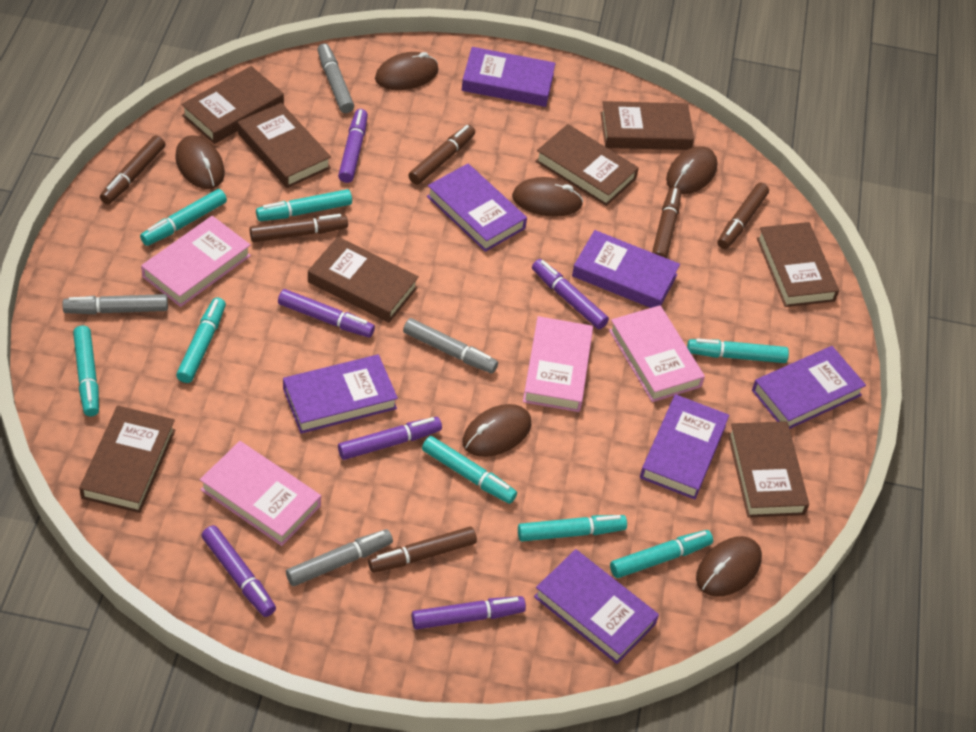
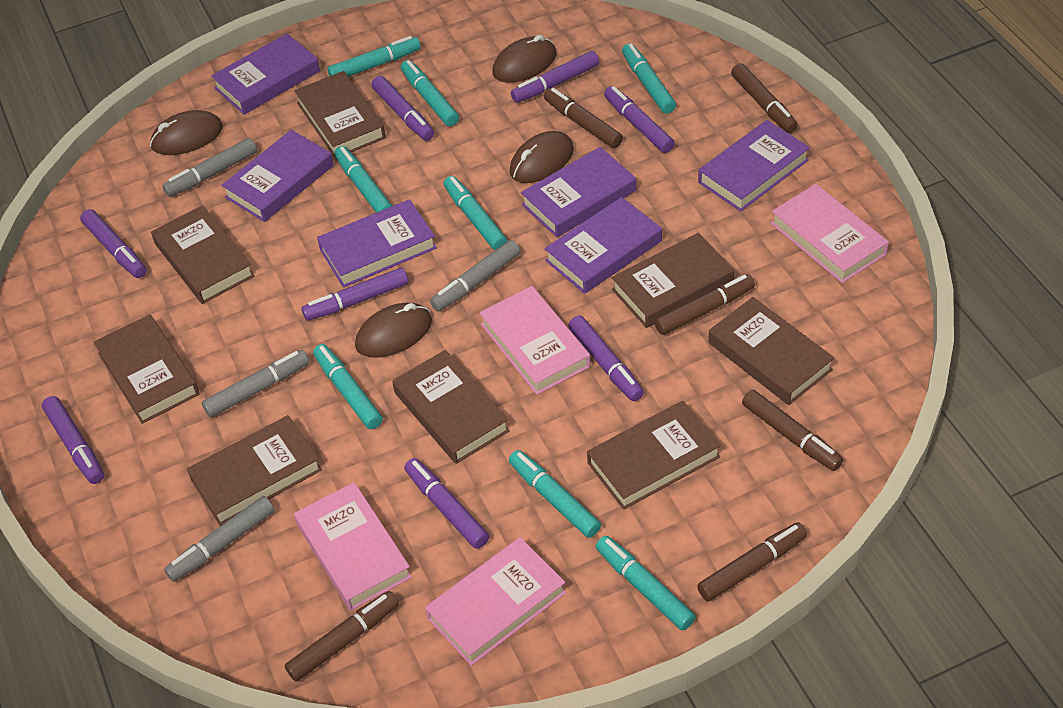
brown mouse: [175,135,225,189] [375,52,439,90] [462,404,531,457] [512,177,583,217] [666,146,717,194] [696,536,762,597] = 6 -> [150,110,223,155] [355,303,432,358] [492,35,557,83] [510,131,574,183] = 4
purple book: [283,354,398,434] [427,163,527,252] [462,47,556,107] [534,549,659,664] [572,230,680,308] [640,394,729,500] [752,346,866,429] = 7 -> [211,33,320,115] [221,130,334,222] [317,199,437,288] [521,147,636,237] [544,197,662,294] [698,120,810,212] = 6
purple marker: [201,525,276,617] [278,289,375,338] [338,109,368,183] [338,417,442,460] [412,596,526,629] [532,259,609,329] = 6 -> [42,396,104,484] [80,209,147,278] [302,268,409,321] [371,76,434,141] [404,458,489,549] [511,51,599,103] [568,316,644,401] [604,86,675,153] = 8

